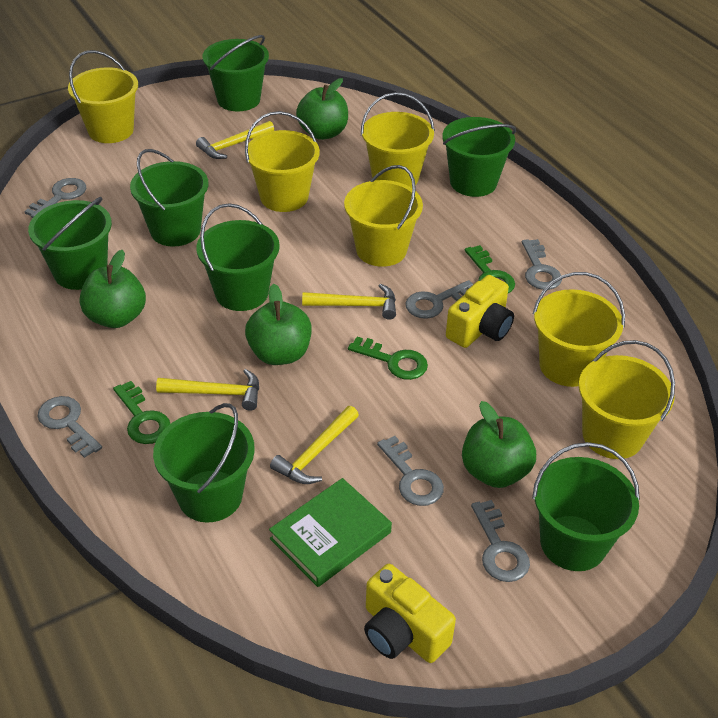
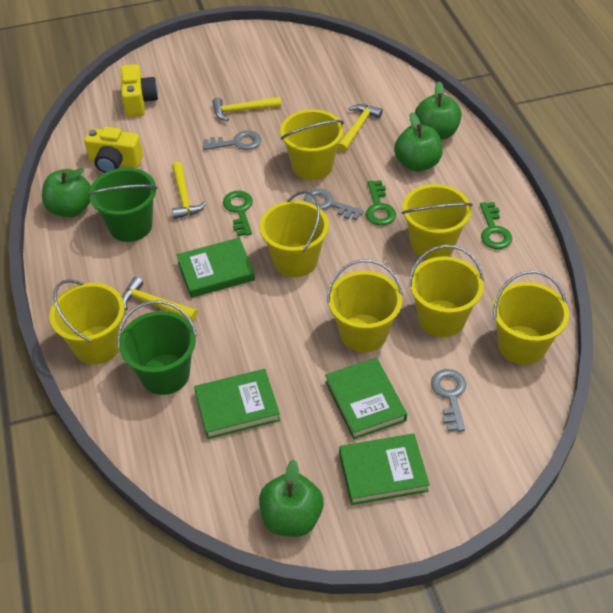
green book: [269,478,392,587] = 1 -> [177,238,255,298] [194,369,280,439] [325,358,407,439] [339,434,430,505] = 4
green bucket: [28,197,112,290] [130,149,208,247] [153,403,255,523] [196,203,280,311] [202,35,269,111] [442,117,516,197] [532,442,640,571] = 7 -> [88,168,157,242] [118,301,197,395] = 2
grey key: [25,178,86,218] [37,396,102,458] [377,436,444,506] [405,280,473,319] [471,500,530,582] [522,239,562,290] = 6 -> [203,130,261,150] [304,189,363,220] [431,369,466,432] = 3
yellow bucket: [68,50,138,143] [245,111,320,212] [344,165,423,267] [361,92,435,188] [533,272,625,387] [579,340,675,459] = 6 -> [49,280,125,365] [259,191,329,277] [280,109,344,180] [327,259,403,352] [402,184,473,259] [409,245,484,337] [493,271,569,365] = 7

